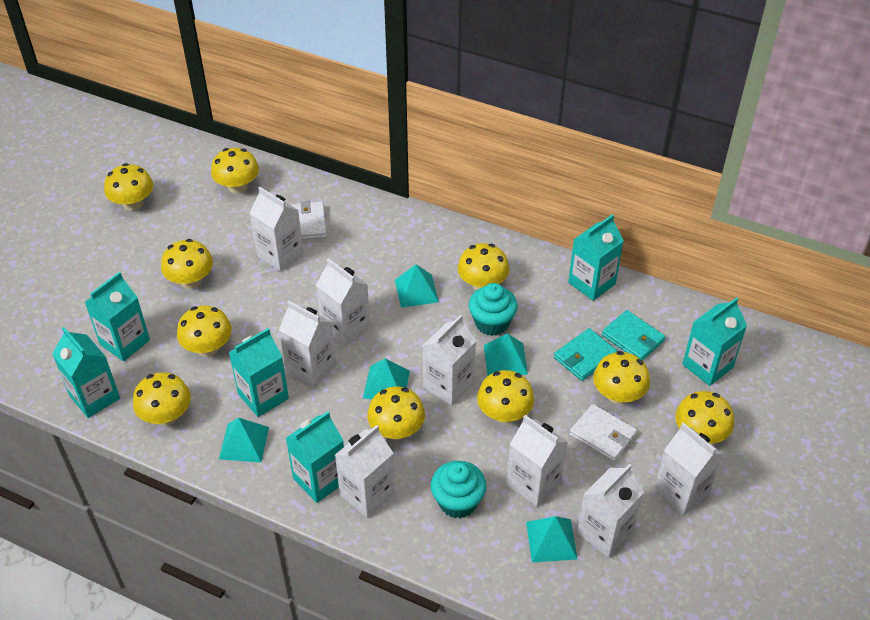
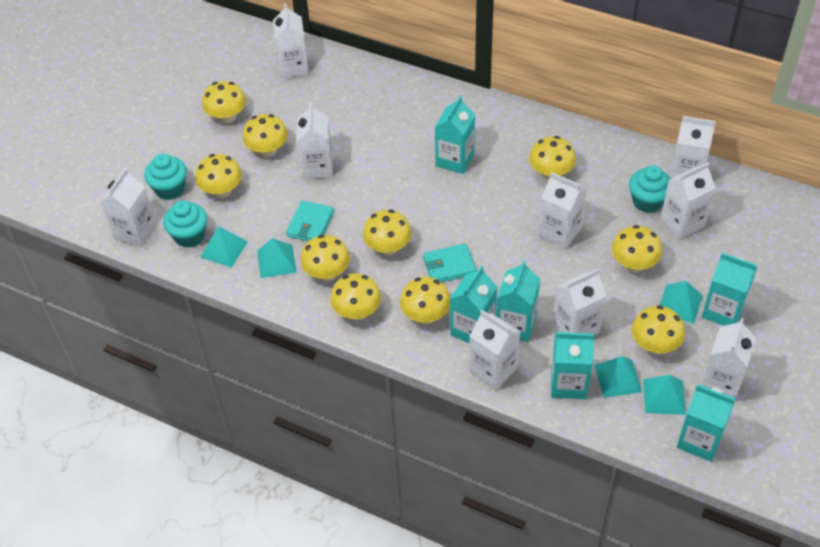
turquoise cupcake: [431,461,486,518] [469,283,518,336] = 2 -> [144,154,187,200] [163,200,207,248] [629,166,671,213] = 3
white carton: [250,187,304,272] [279,301,336,388] [316,258,370,346] [335,425,395,518] [423,315,476,406] [507,415,567,507] [577,464,644,558] [654,422,723,516] = 8 -> [100,168,157,247] [273,3,309,78] [297,103,333,179] [469,310,520,390] [538,172,586,249] [553,269,606,335] [661,162,716,239] [670,116,716,179] [701,318,756,398] = 9
white wallet: [290,201,327,240] [569,404,637,461] = 2 -> none = 0

